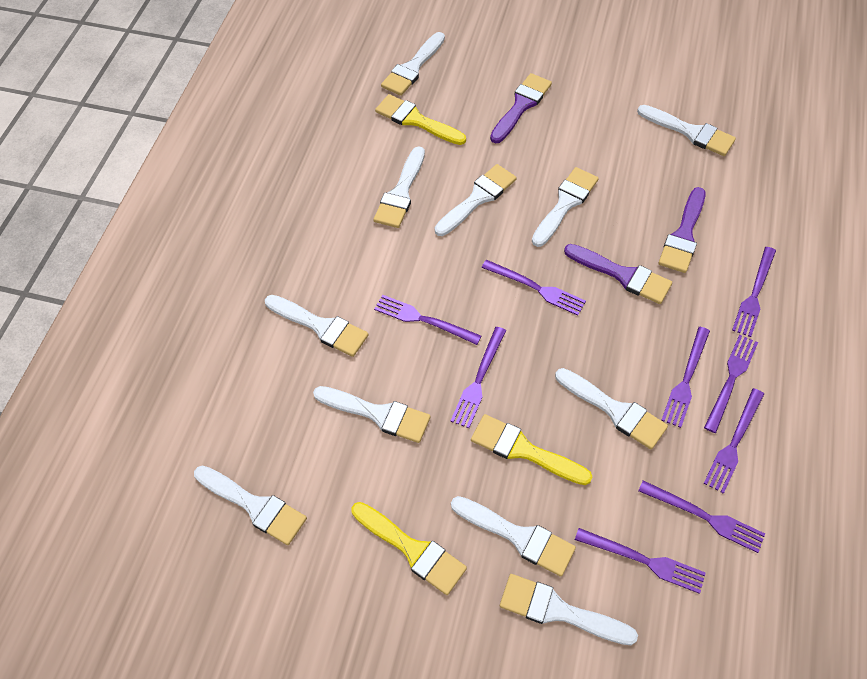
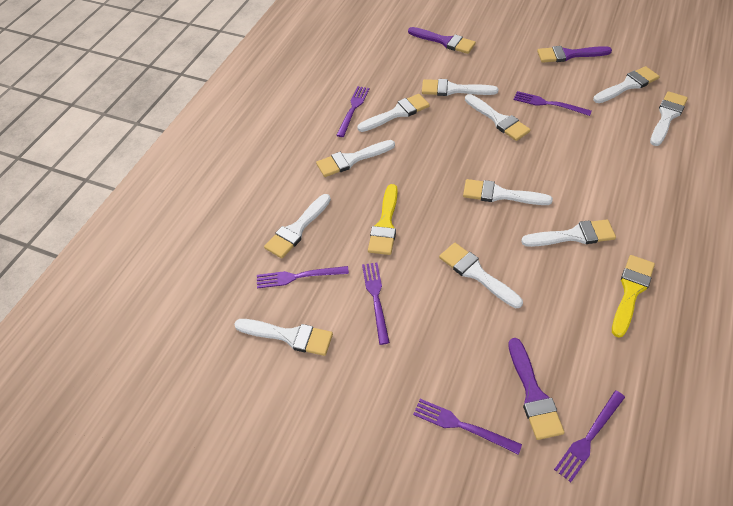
purple fork: [374,295,481,345] [450,327,506,428] [481,260,586,316] [575,528,706,594] [638,480,765,553] [661,327,710,428] [703,388,764,494] [704,335,758,433] [732,247,776,337] = 9 -> [257,266,349,289] [336,86,369,137] [362,262,390,345] [413,399,522,455] [514,91,592,116] [554,390,625,482] = 6
yellow brush: [352,502,467,595] [375,94,466,145] [471,414,592,485] = 3 -> [368,184,398,255] [612,255,655,338] = 2

